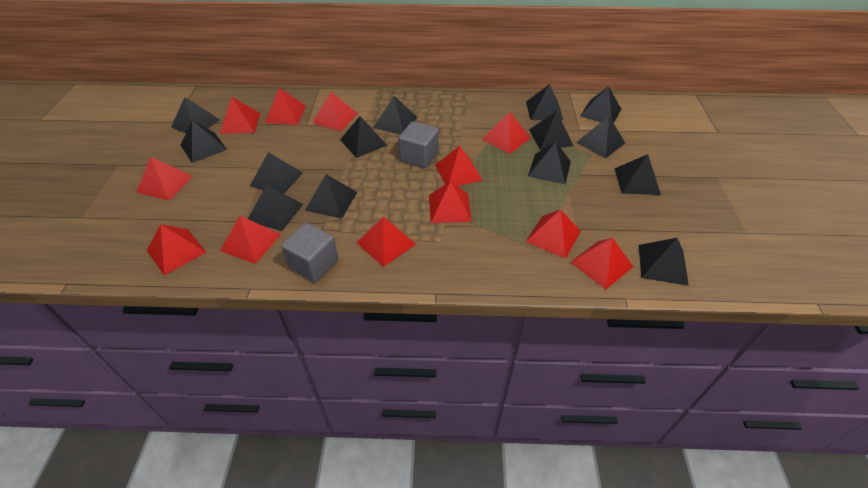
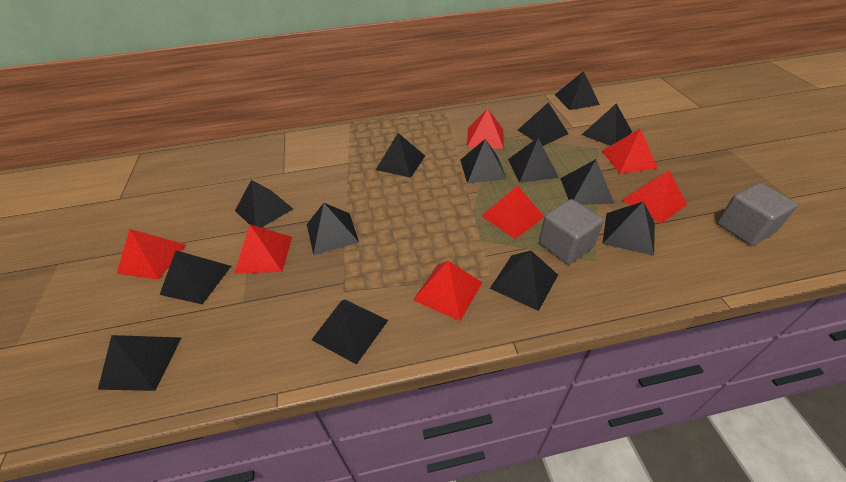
red pyramid: [137,157,193,201] [147,224,207,275] [220,97,261,134] [220,216,281,264] [265,88,306,125] [313,92,358,131] [357,216,416,267] [429,181,472,223] [435,146,483,186] [482,112,530,154] [526,209,581,259] [570,238,633,289] = 12 -> [117,229,186,280] [234,224,292,274] [413,261,483,321] [467,108,504,149] [482,185,544,239] [602,128,658,174] [622,171,687,223] = 7

